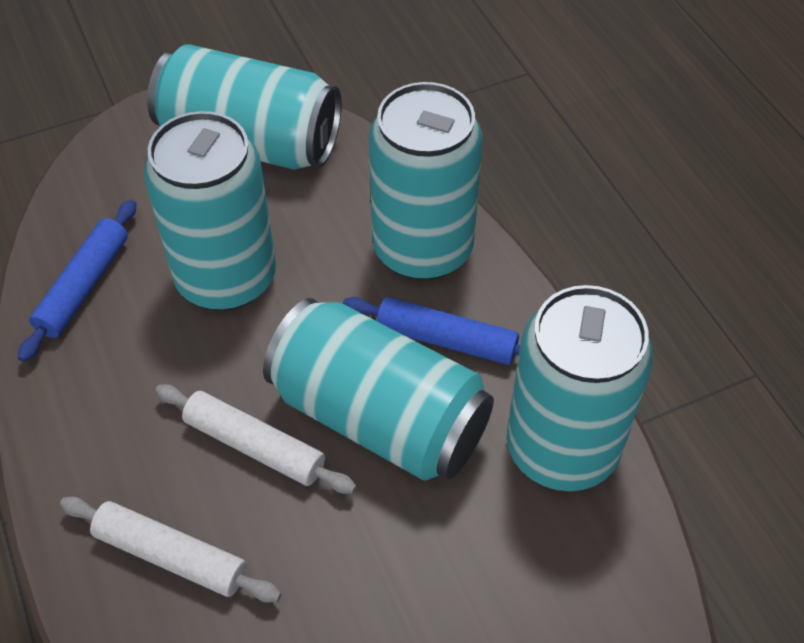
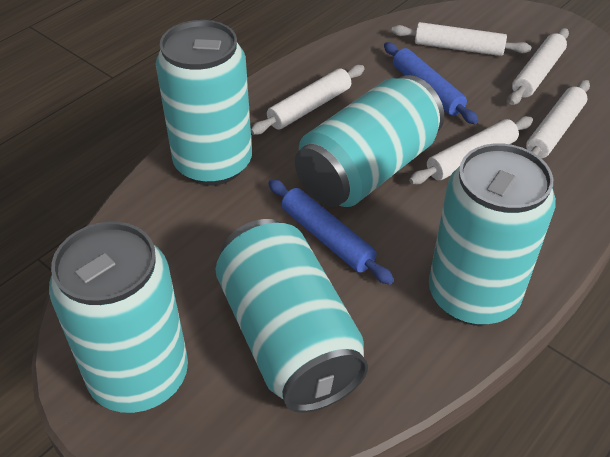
white rolling pin: [60,497,281,603] [155,384,356,494] = 2 -> [251,65,365,135] [391,22,531,56] [409,116,533,184] [509,28,569,105] [526,80,590,158] = 5

